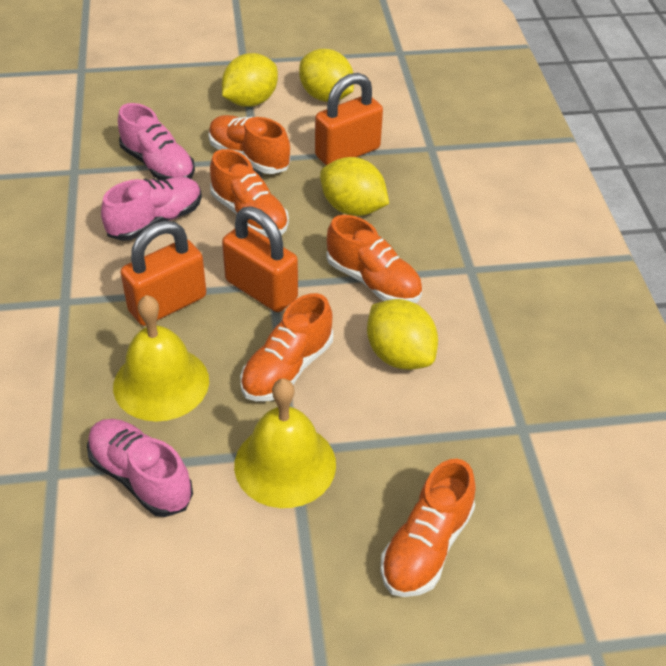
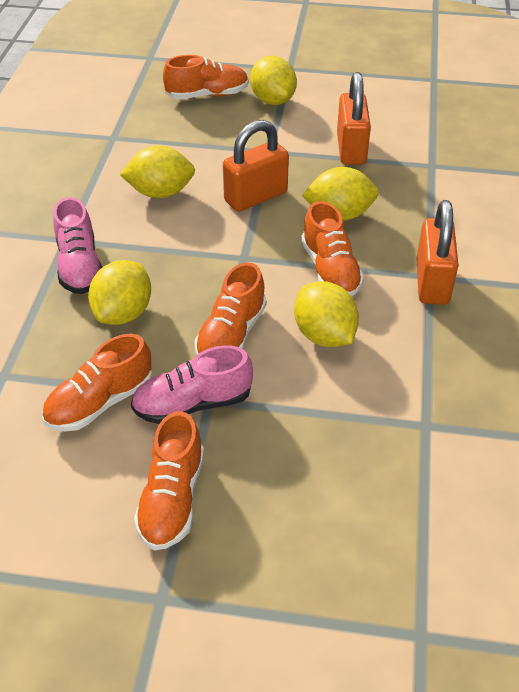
pink shoe: [87,419,193,517] [101,177,202,241] [118,103,195,180] = 3 -> [53,197,102,294] [131,345,253,424] = 2
yellow bell: [113,295,209,422] [234,378,336,508] = 2 -> none = 0
yellow lemon: [222,53,278,107] [299,49,354,102] [320,157,389,216] [367,299,438,370] = 4 -> [88,260,151,325] [120,146,195,198] [250,56,297,105] [294,282,359,347] [302,167,379,221] = 5

